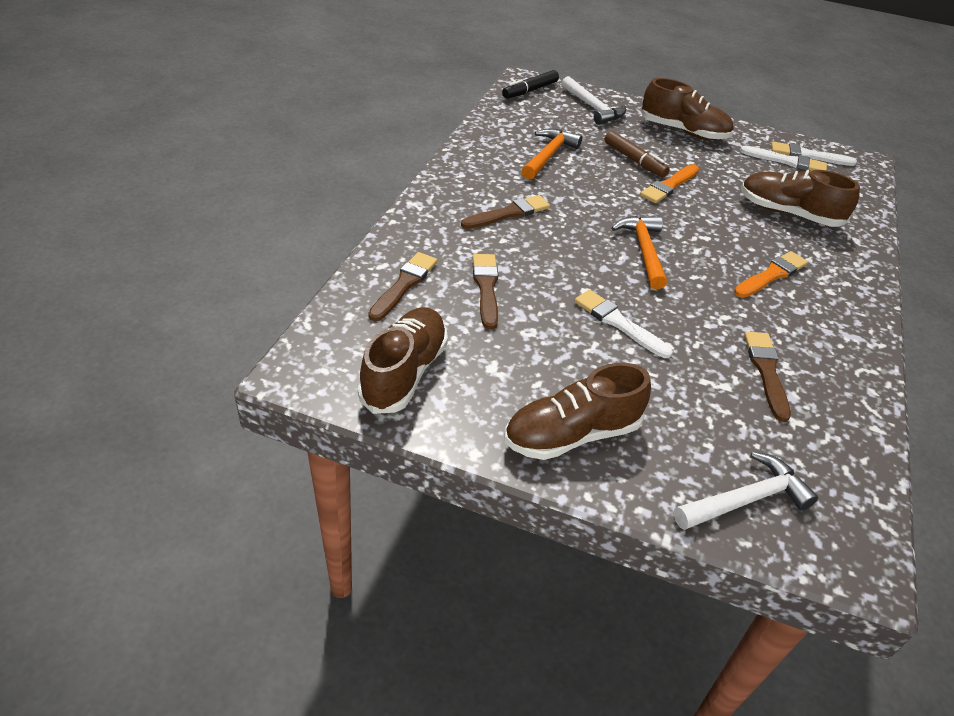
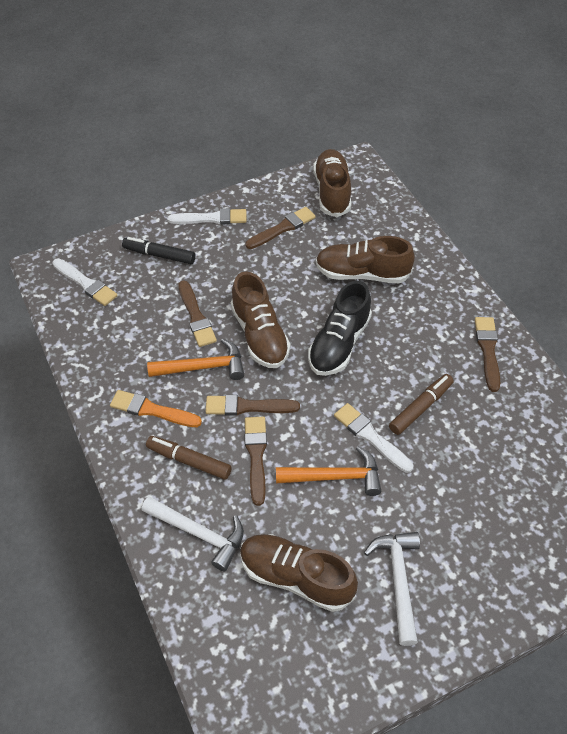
black shoe: none = 0 -> [308,281,372,376] = 1
brown brush: [368,252,437,321] [461,195,550,229] [473,254,498,330] [744,332,791,422] = 4 -> [178,280,217,347] [205,395,300,416] [245,416,267,506] [246,207,316,249] [475,317,500,392] = 5
brown marker: [605,131,670,177] = 1 -> [146,436,232,480] [389,374,454,435] = 2
orange brush: [640,164,699,203] [734,251,808,298] = 2 -> [110,390,202,427] = 1

